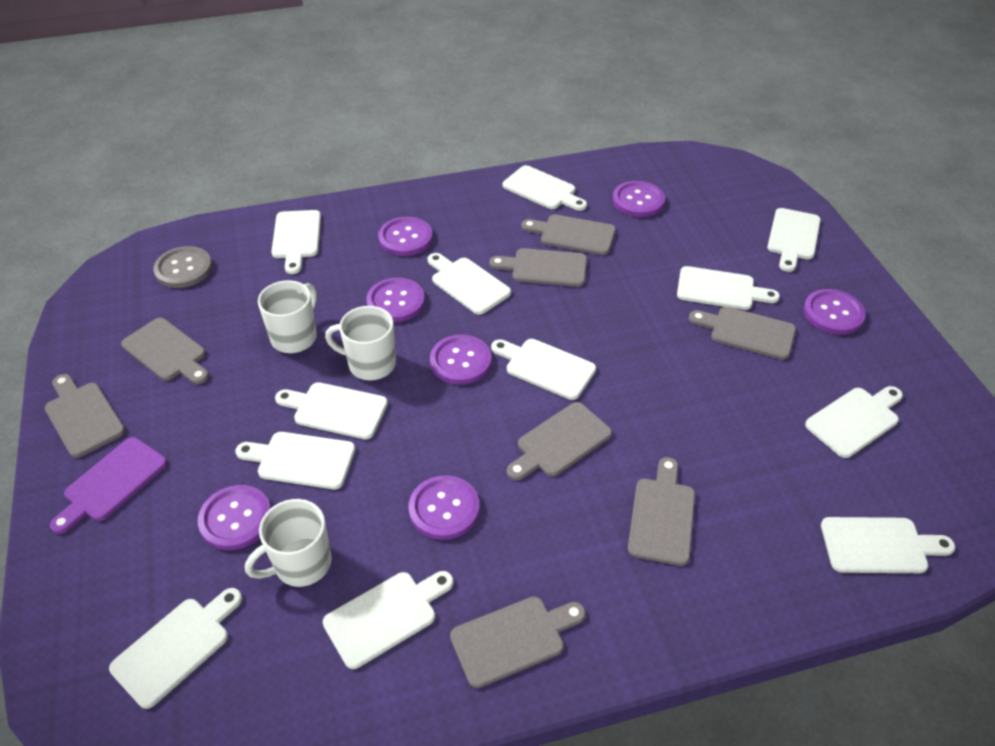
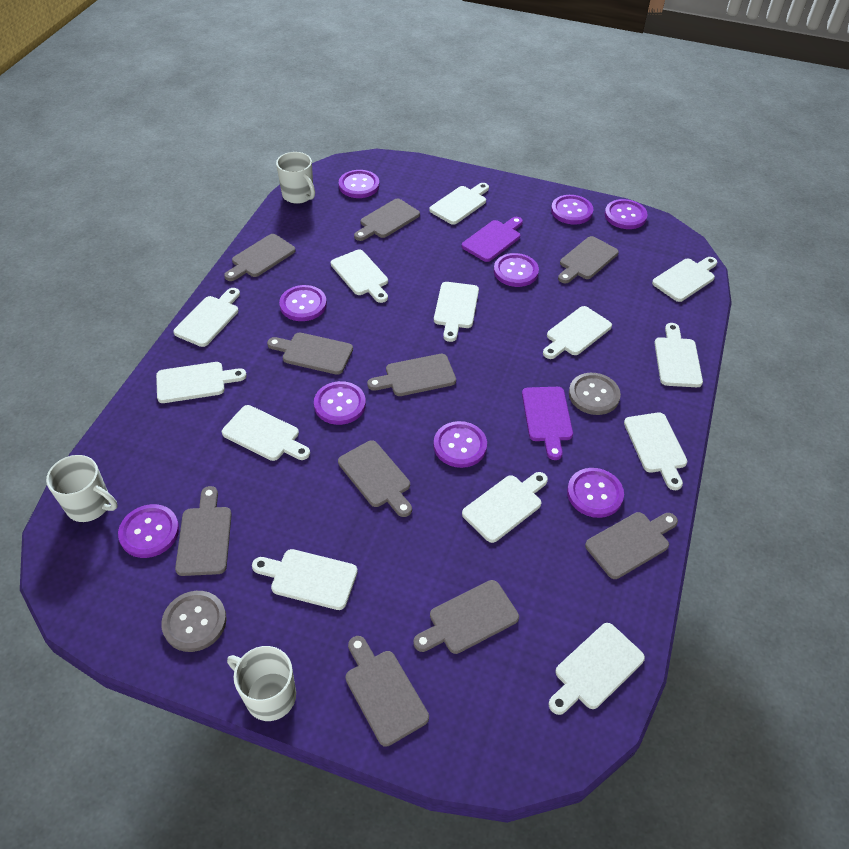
grey button: [153,246,212,288] = 1 -> [161,591,227,652] [569,373,621,415] = 2
grey cutting board: [45,374,125,458] [121,318,209,384] [450,596,586,688] [489,248,587,287] [507,402,612,480] [521,214,616,255] [628,457,695,566] [689,307,796,360] = 8 -> [175,486,232,576] [224,234,296,281] [267,333,353,375] [338,440,412,517] [345,636,429,747] [354,198,420,241] [367,354,456,396] [413,580,519,654] [558,236,619,284] [585,512,678,579] = 10
purple button: [198,485,271,550] [366,278,425,322] [378,217,433,256] [409,475,480,540] [430,335,492,385] [612,181,665,217] [803,289,866,335] = 7 -> [118,504,179,558] [279,285,327,321] [314,381,366,425] [339,170,379,198] [433,421,487,468] [494,253,539,287] [551,195,594,225] [567,468,624,518] [605,199,648,229] = 9
purple cutting board: [50,437,167,534] = 1 -> [462,217,523,262] [522,387,573,460] = 2
white cutting board: [109,588,242,709] [235,432,355,489] [271,210,321,274] [275,382,388,439] [323,571,453,669] [427,253,511,315] [491,339,596,400] [503,165,587,211] [677,266,780,310] [767,208,821,272] [805,386,903,458] [821,517,955,573] = 12 -> [156,362,247,403] [173,288,240,347] [222,405,310,461] [252,549,358,610] [331,250,388,303] [429,183,489,225] [434,282,479,342] [462,472,548,543] [543,306,612,359] [548,623,645,715] [624,412,688,490] [652,257,717,302] [654,323,703,387] = 13

